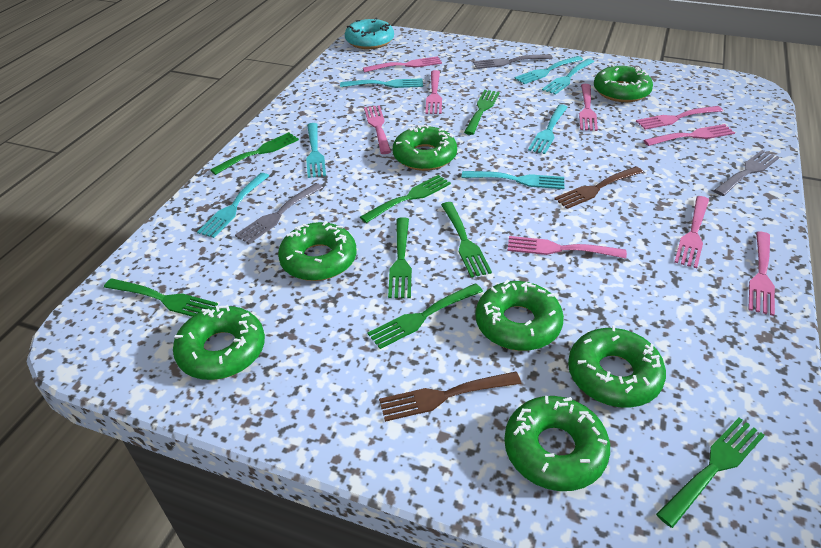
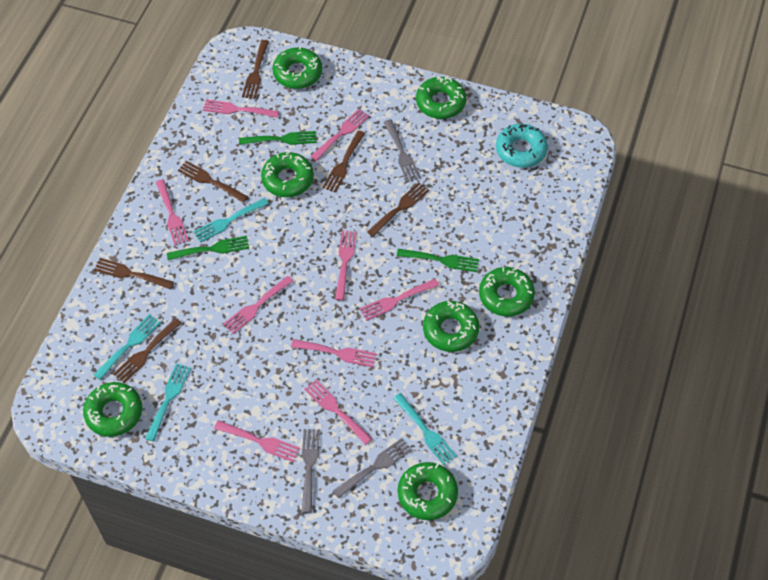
brown fork: [379,371,521,422] [554,166,643,209] = 2 -> [94,258,174,289] [113,318,182,384] [178,161,248,203] [242,40,269,99] [322,130,365,193] [367,182,429,237] = 6
green fork: [104,278,218,317] [210,132,299,175] [360,175,451,223] [368,283,483,349] [388,217,412,298] [441,202,492,277] [464,90,500,135] [656,418,765,528] = 8 -> [167,236,249,260] [239,131,317,145] [397,249,479,272] = 3
turquoise fork: [197,173,269,238] [306,123,326,178] [340,78,423,88] [462,171,564,189] [514,56,583,84] [528,104,568,154] [542,59,594,95] = 7 -> [94,314,161,380] [145,363,191,442] [193,198,269,243] [393,393,457,465] = 4

